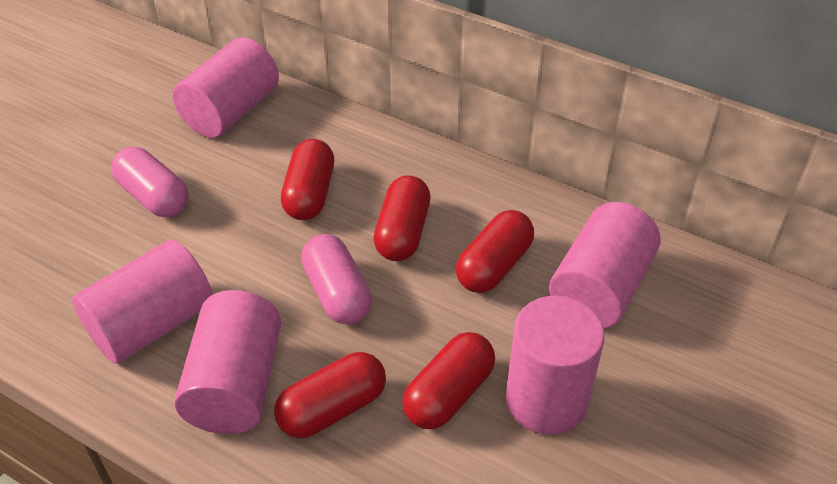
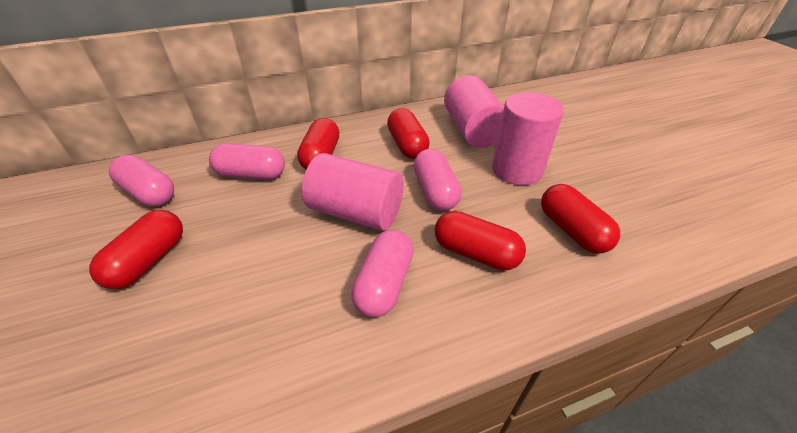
pink capsule: [111,147,189,217] [301,234,372,324] = 2 -> [109,155,174,206] [209,143,285,180] [351,230,413,318] [414,149,462,211] = 4
pink cylinder: [72,240,213,364] [173,37,279,138] [174,290,281,434] [506,296,605,435] [549,202,661,328] = 5 -> [302,153,404,231] [444,75,504,148] [492,92,564,185] = 3

